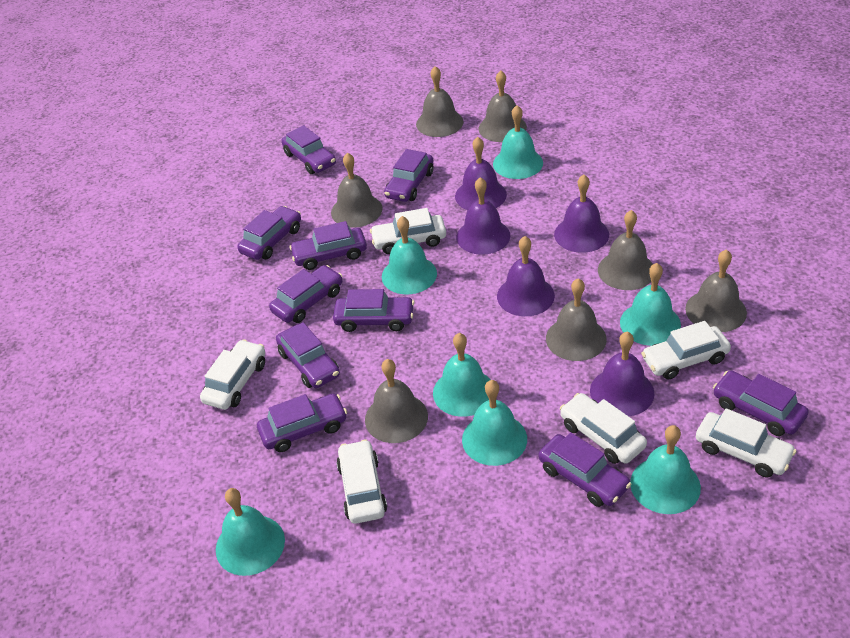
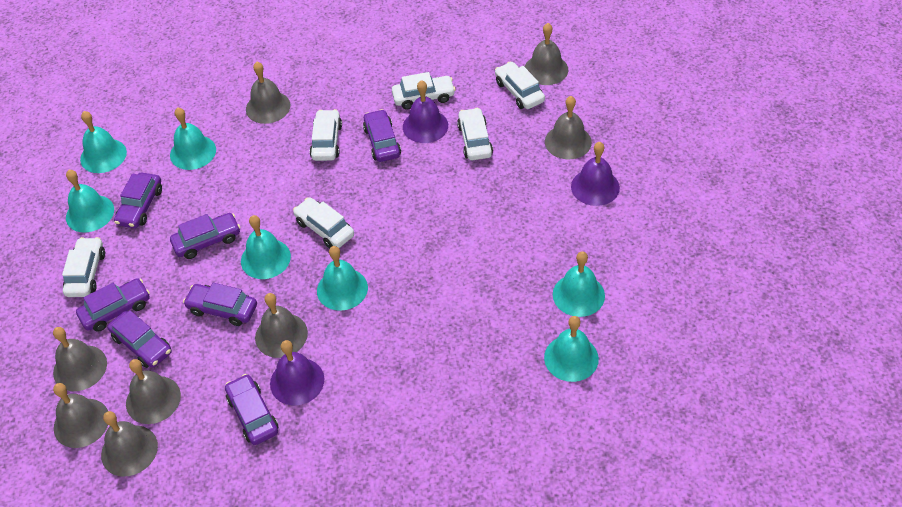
grey bell: [331,153,382,228] [365,359,428,443] [416,66,463,137] [479,70,527,142] [546,278,607,361] [598,210,653,290] [685,249,747,332] = 7 -> [53,327,107,391] [53,383,108,448] [101,411,158,476] [126,359,181,424] [246,62,291,124] [255,293,308,358] [525,23,568,85] [545,96,592,159] = 8
purple bell: [455,137,507,210] [456,177,510,255] [497,236,555,316] [554,175,609,253] [590,332,655,416] = 5 -> [270,340,324,405] [403,80,448,143] [571,142,620,206] = 3
purple car: [237,206,301,260] [257,394,347,452] [269,265,343,323] [276,322,340,388] [281,125,336,174] [289,221,367,270] [333,289,415,332] [384,149,433,202] [539,432,631,507] [713,371,809,436] = 10 -> [76,278,150,332] [108,310,172,368] [114,173,162,228] [170,213,240,259] [183,283,257,326] [225,374,279,445] [363,109,401,162] = 7

